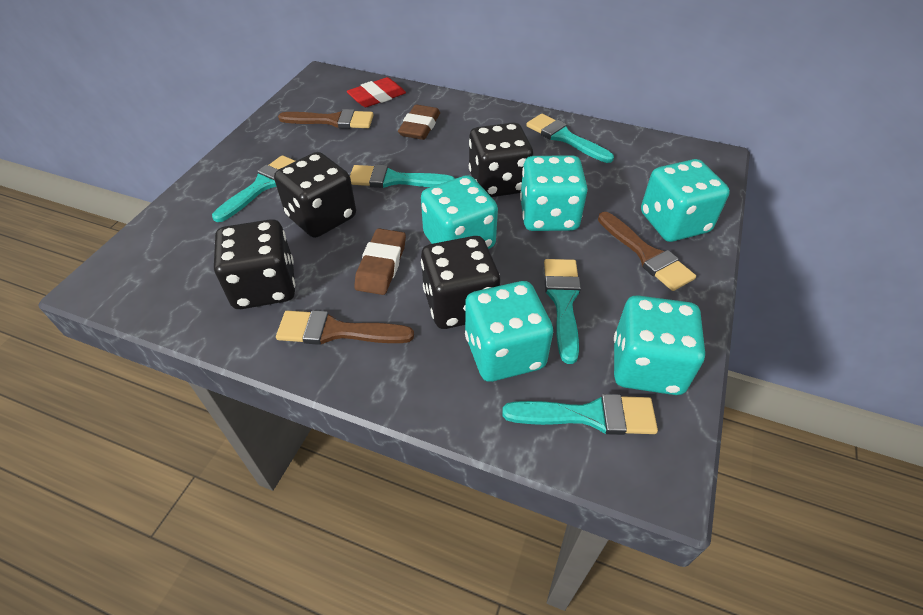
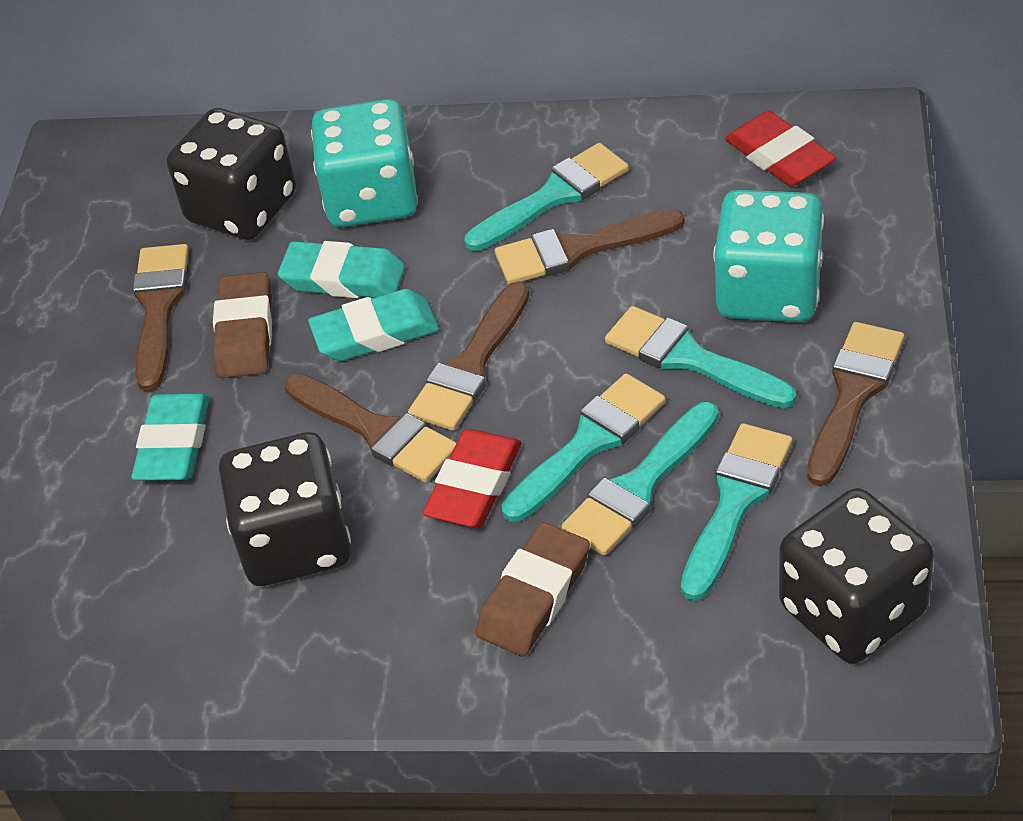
black dice: [214,219,295,309] [274,152,356,238] [421,236,500,329] [469,122,533,197] = 4 -> [167,108,296,240] [219,432,351,586] [779,488,934,664] = 3
brown brush: [276,310,414,345] [278,109,373,129] [598,212,696,291] = 3 -> [133,244,189,391] [284,373,457,483] [408,282,530,431] [495,209,685,284] [807,322,904,486] = 5
red eraser: [347,77,406,107] = 1 -> [423,429,522,527] [725,111,836,186] = 2
turquoise dice: [421,175,498,249] [465,281,553,382] [520,155,588,231] [614,296,705,395] [641,159,730,242] = 5 -> [311,99,418,227] [713,190,824,322] = 2
turquoise eraser: none = 0 -> [131,393,210,481] [278,241,405,298] [308,289,439,361] = 3

